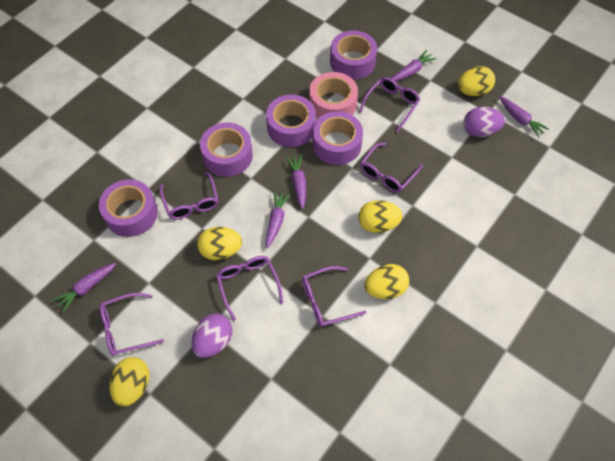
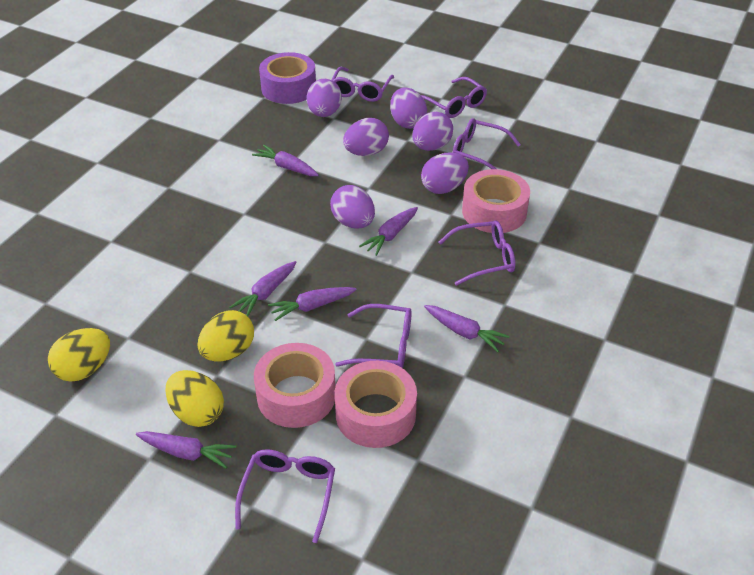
pink tape: [309,72,358,119] = 1 -> [254,343,336,428] [335,361,417,448] [462,169,530,233] = 3
purple carrot: [52,263,116,312] [266,191,291,248] [286,155,306,209] [392,50,437,82] [499,96,549,138] = 5 -> [136,431,236,469] [229,261,297,316] [252,145,319,176] [268,287,357,321] [359,207,418,256] [424,305,509,352] = 6
purple egg: [192,314,232,358] [464,107,505,137] = 2 -> [307,79,342,117] [330,185,375,228] [343,118,389,156] [390,87,427,129] [412,112,453,151] [421,152,469,194] = 6
purple tape: [99,179,158,237] [200,123,253,177] [266,95,316,147] [312,111,363,165] [330,30,377,80] = 5 -> [259,52,316,104] = 1
yellow egg: [109,357,150,407] [197,227,242,260] [358,200,403,233] [364,264,409,299] [458,66,495,96] = 5 -> [48,328,110,382] [165,370,224,427] [198,310,254,361] = 3

